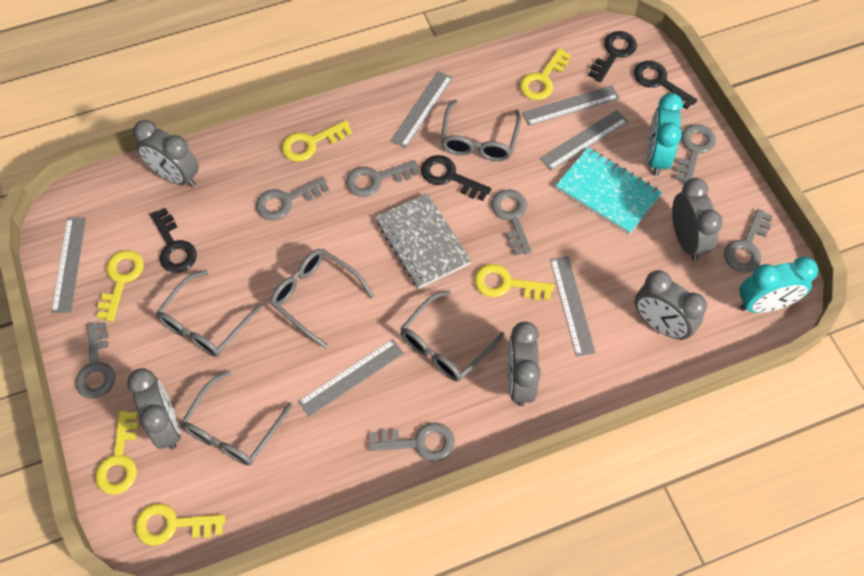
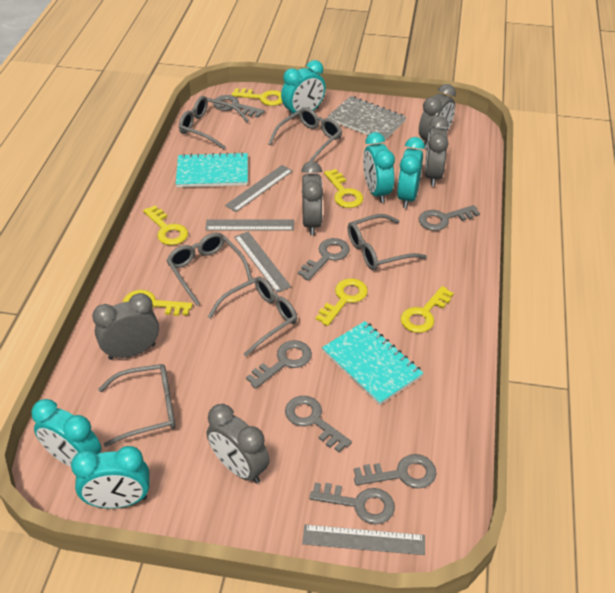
black key: [150,208,197,273] [421,155,491,201] [588,31,637,82] [634,61,697,109] = 4 -> none = 0
grey glasses: [156,270,263,357] [181,370,292,466] [270,249,374,349] [400,290,505,381] [440,100,521,161] = 5 -> [98,364,175,447] [166,233,252,306] [179,96,249,149] [208,277,297,356] [268,107,342,162] [348,214,427,270] = 6
grey ruler: [51,217,86,313] [298,339,404,417] [390,71,453,148] [522,85,619,126] [540,110,628,170] [550,256,596,357] = 6 -> [205,219,294,231] [225,165,293,212] [234,232,291,293] [302,525,425,555] = 4
turquoise clock: [647,93,683,176] [739,257,818,313] = 2 -> [31,399,101,467] [71,446,149,509] [281,60,326,116] [363,132,395,203] [397,137,425,208] = 5
turquoise notebook: [556,148,662,234] = 1 -> [176,152,248,187] [322,321,423,405] = 2

